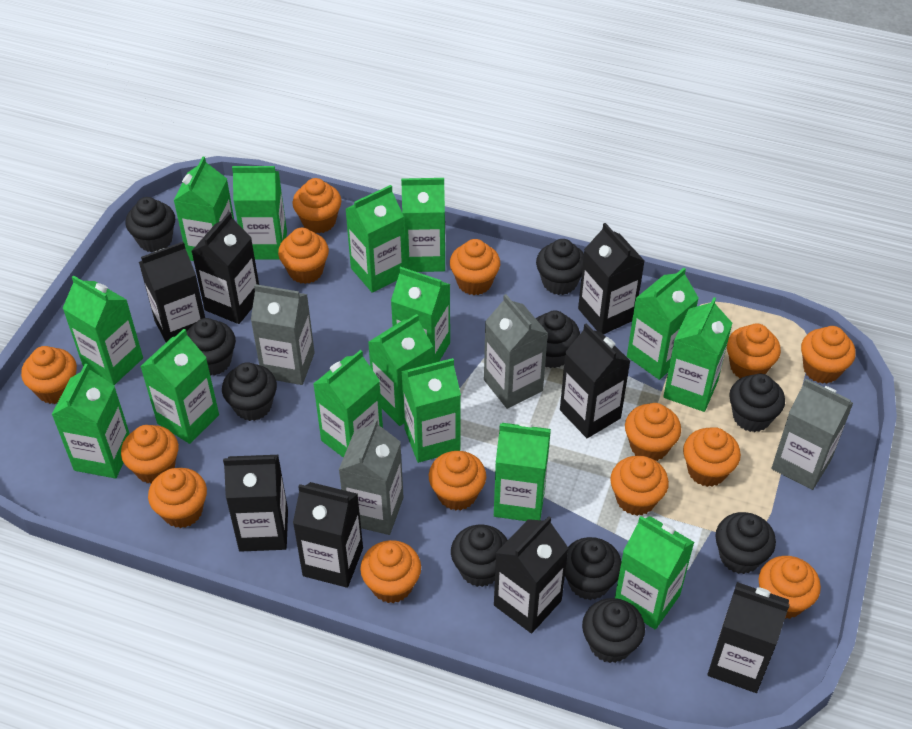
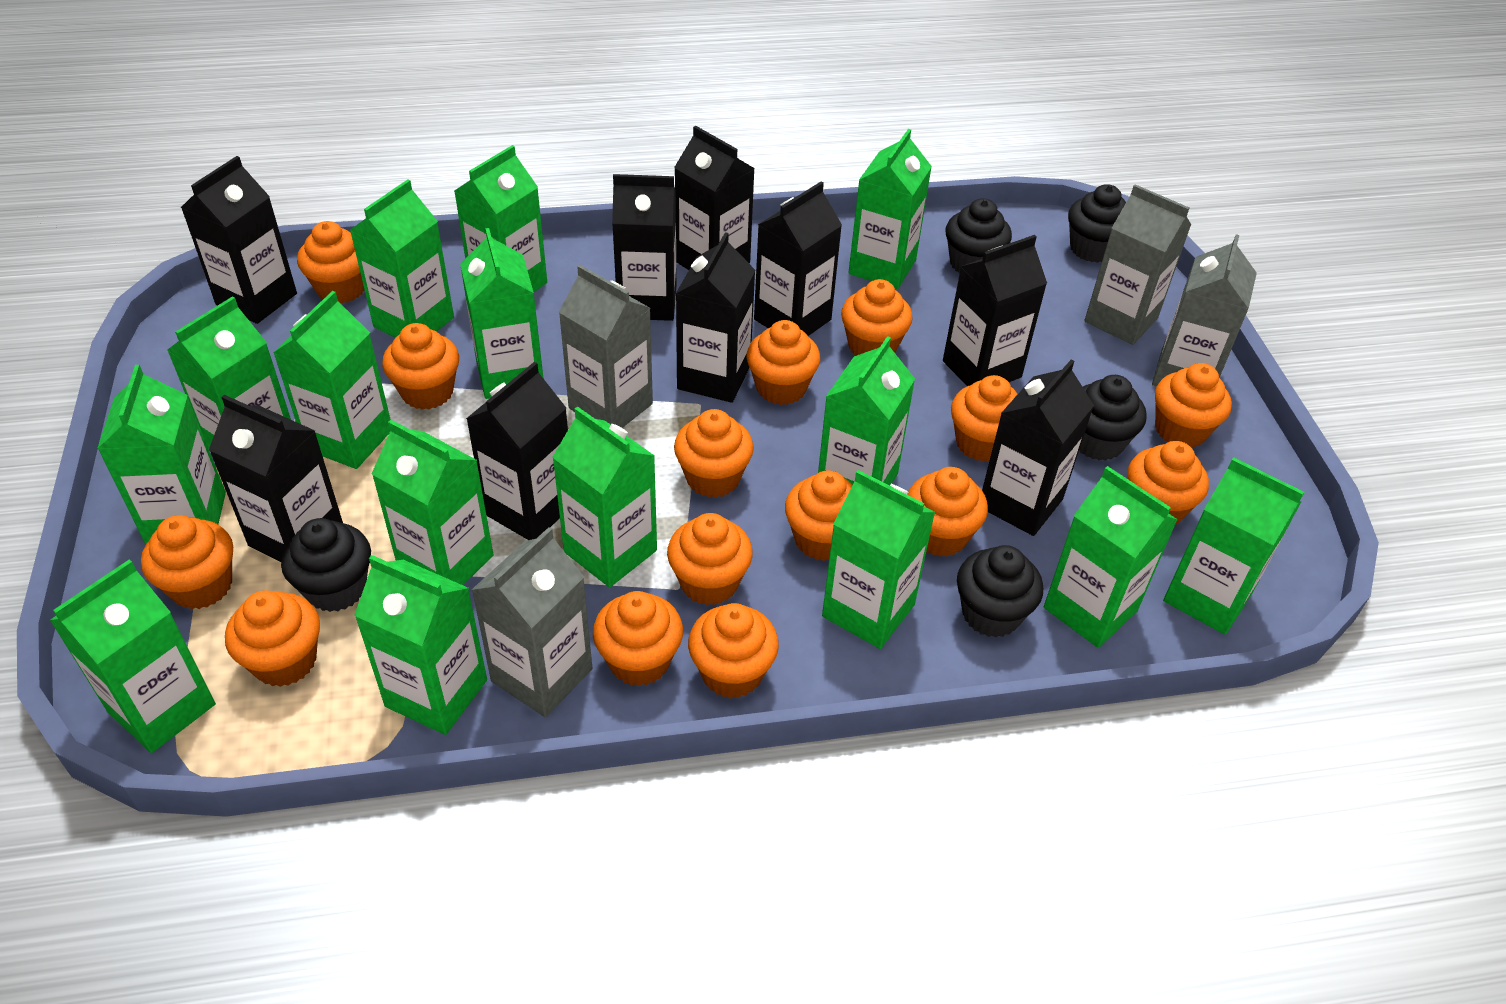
black carton: [139,242,205,342] [191,212,259,324] [223,455,288,552] [293,482,363,588] [494,516,569,633] [560,324,630,438] [578,223,644,334] [707,582,789,693] = 8 -> [181,156,297,324] [209,395,343,562] [466,362,568,540] [612,174,676,321] [674,126,755,270] [676,232,755,403] [754,182,842,336] [943,235,1047,386] [982,360,1094,536] = 9
black cupcake: [126,197,175,253] [186,318,236,376] [222,362,277,421] [451,525,508,587] [536,239,584,295] [536,311,580,368] [565,537,622,600] [582,598,645,663] [715,512,776,574] [729,374,785,432] = 10 -> [281,518,371,612] [945,198,1012,274] [957,545,1043,638] [1068,184,1126,263] [1079,375,1147,461] = 5
orange cupcake: [21,346,77,404] [121,425,178,483] [148,468,207,528] [278,228,329,284] [292,178,341,233] [360,540,421,603] [429,451,486,510] [450,239,500,295] [610,456,669,516] [625,403,681,461] [683,427,741,487] [727,323,781,379] [758,556,821,619] [801,326,856,384] = 14 -> [141,515,233,609] [225,590,320,687] [297,221,364,304] [382,323,459,410] [593,591,683,686] [667,513,753,605] [674,409,754,498] [688,603,779,698] [747,320,820,405] [785,470,853,561] [841,279,913,356] [907,467,988,557] [951,375,1018,462] [1128,441,1209,525] [1155,363,1232,448] = 15

